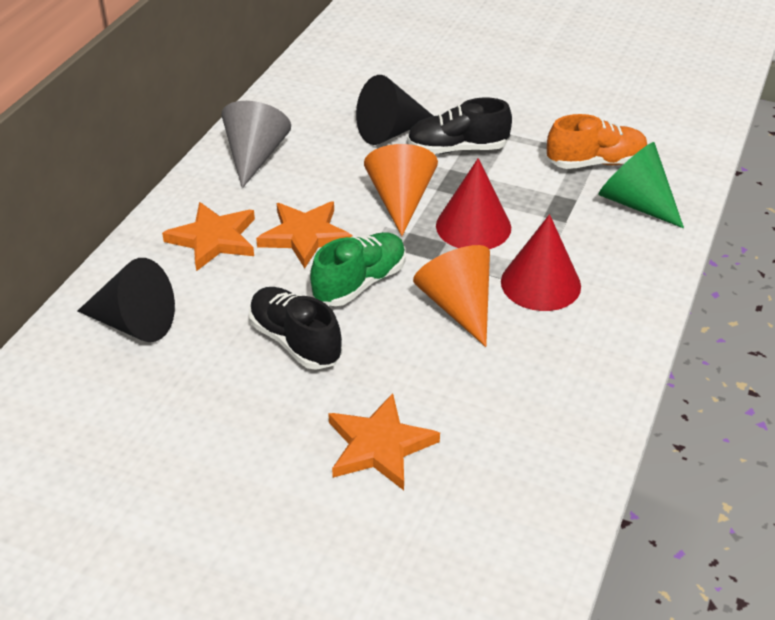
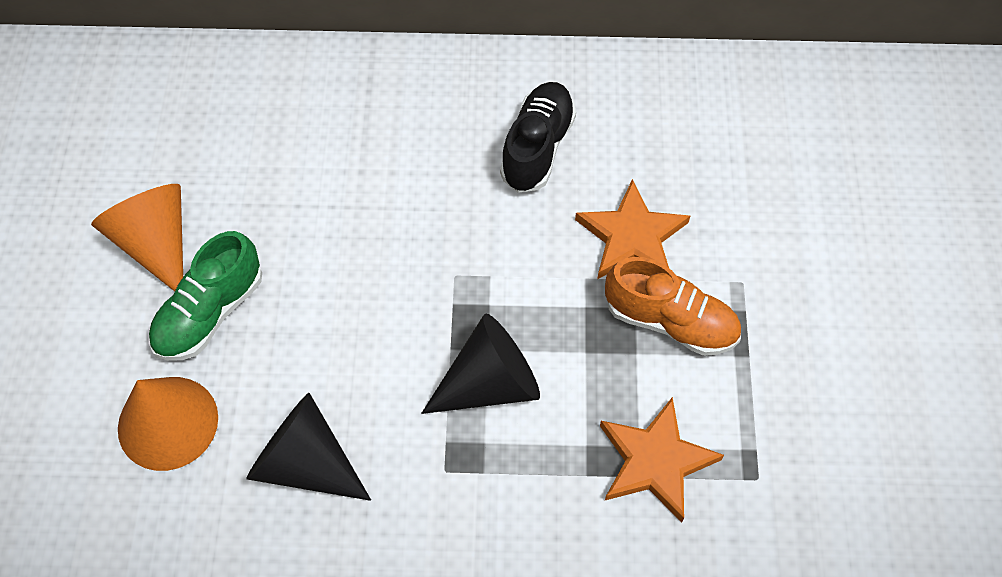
black shoe: [249,287,342,370] [407,98,512,154] = 2 -> [500,82,576,193] = 1
green cone: [599,142,684,228] = 1 -> none = 0
grey cone: [222,101,291,188] = 1 -> none = 0
orange star: [162,202,255,271] [256,201,353,269] [328,393,440,490] = 3 -> [575,179,690,279] [600,397,724,523] = 2
red cone: [436,158,511,249] [501,214,581,311] = 2 -> none = 0

